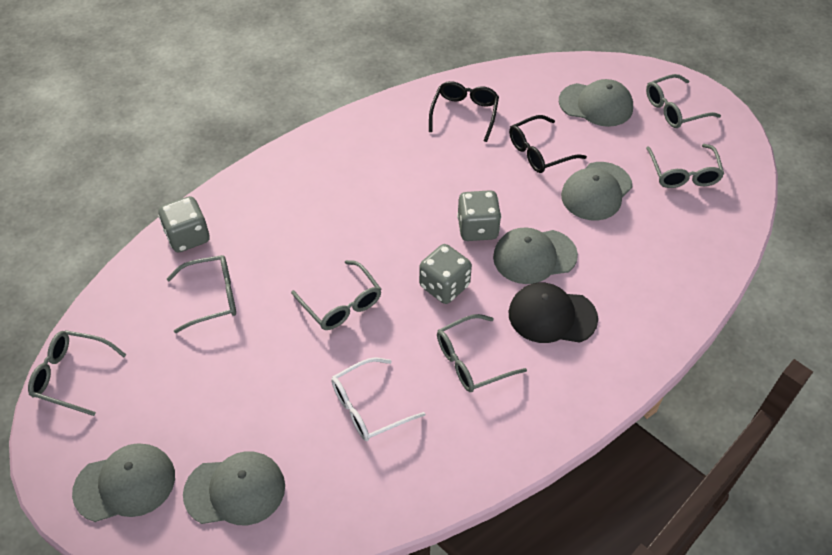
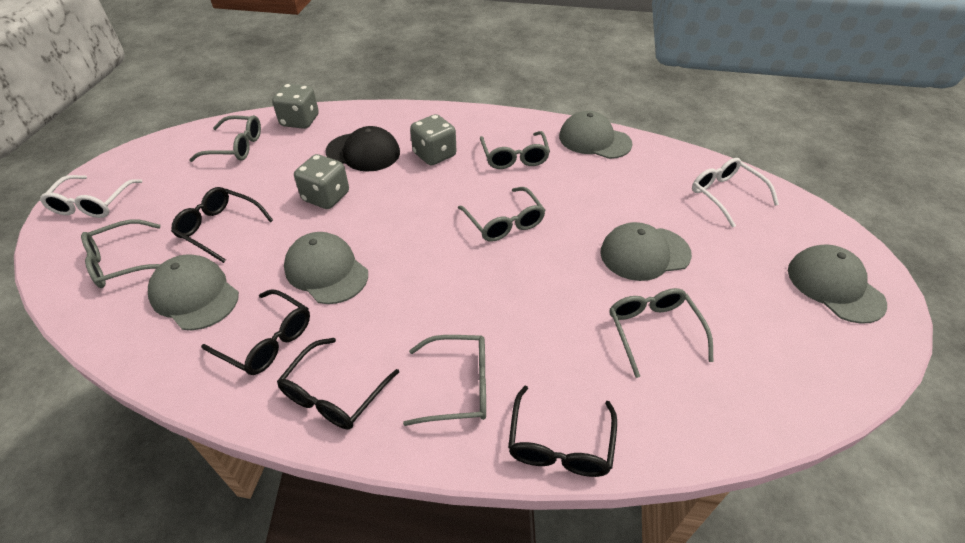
black glasses: [429,81,499,142] [509,115,587,173] = 2 -> [171,187,273,263] [201,289,310,375] [277,338,399,429] [508,386,617,477] = 4
white glasses: [331,357,425,441] = 1 -> [40,175,142,218] [692,158,779,228] = 2

